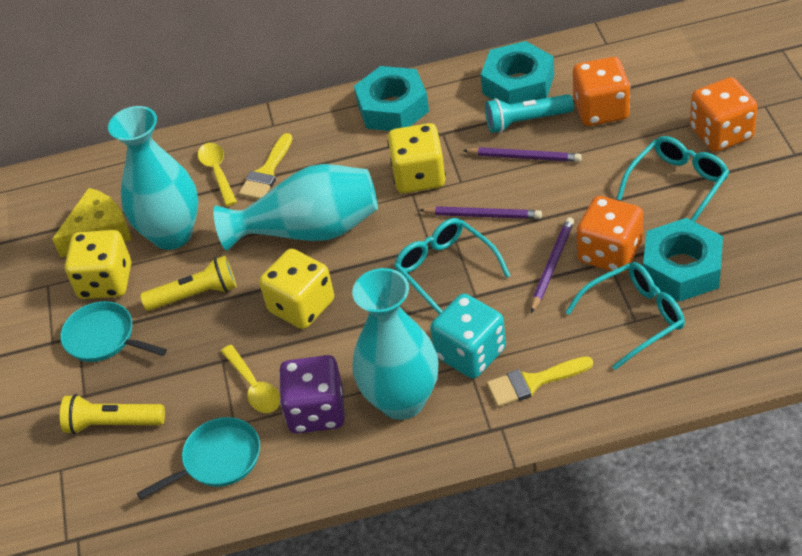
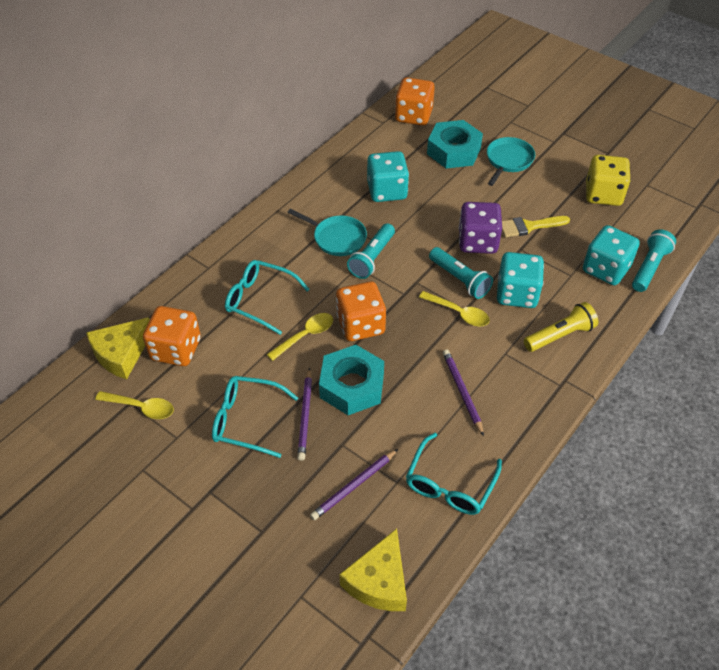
turquoise dice: [430,293,506,379] = 1 -> [367,151,409,202] [497,252,544,308] [583,225,640,285] = 3
turquoise flashlight: [485,94,574,133] = 1 -> [347,223,395,279] [429,247,493,299] [632,229,676,292] = 3
turquoise nut: [354,66,429,131] [481,41,554,104] [643,218,723,302] = 3 -> [319,345,384,415] [427,120,483,168] = 2
turquoise vase: [108,106,198,250] [213,164,378,251] [352,268,438,420] = 3 -> none = 0
yellow brush: [239,133,293,200] [487,356,593,407] = 2 -> [502,216,570,238] = 1
yellow cheese: [52,188,132,257] = 1 -> [86,317,150,379] [339,528,407,611] = 2
yellow dice: [65,230,131,299] [259,249,334,329] [387,123,446,193] = 3 -> [586,155,631,206] = 1
yellow flashlight: [60,394,165,434] [140,256,237,311] = 2 -> [524,302,598,352] = 1
yellow spoon: [198,143,237,206] [221,345,280,413] = 2 -> [95,391,174,419] [267,313,333,361] [419,291,490,326] = 3

